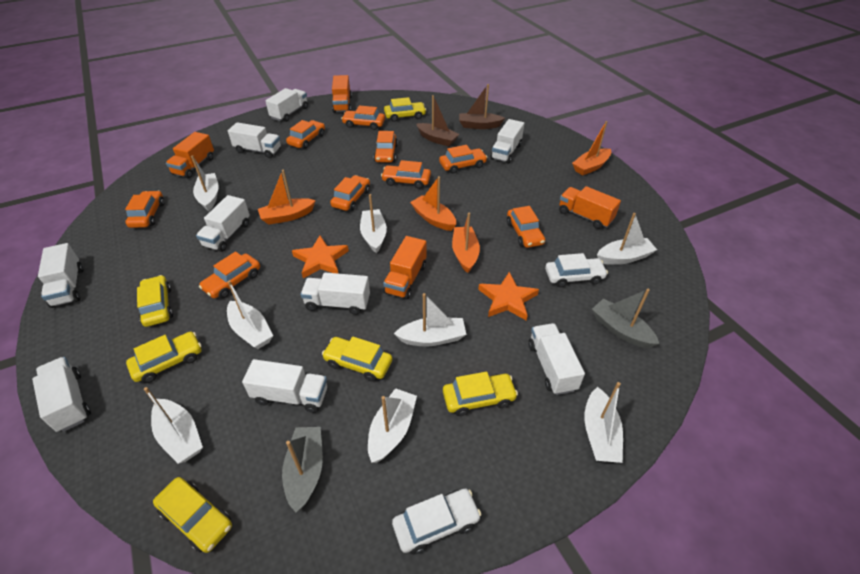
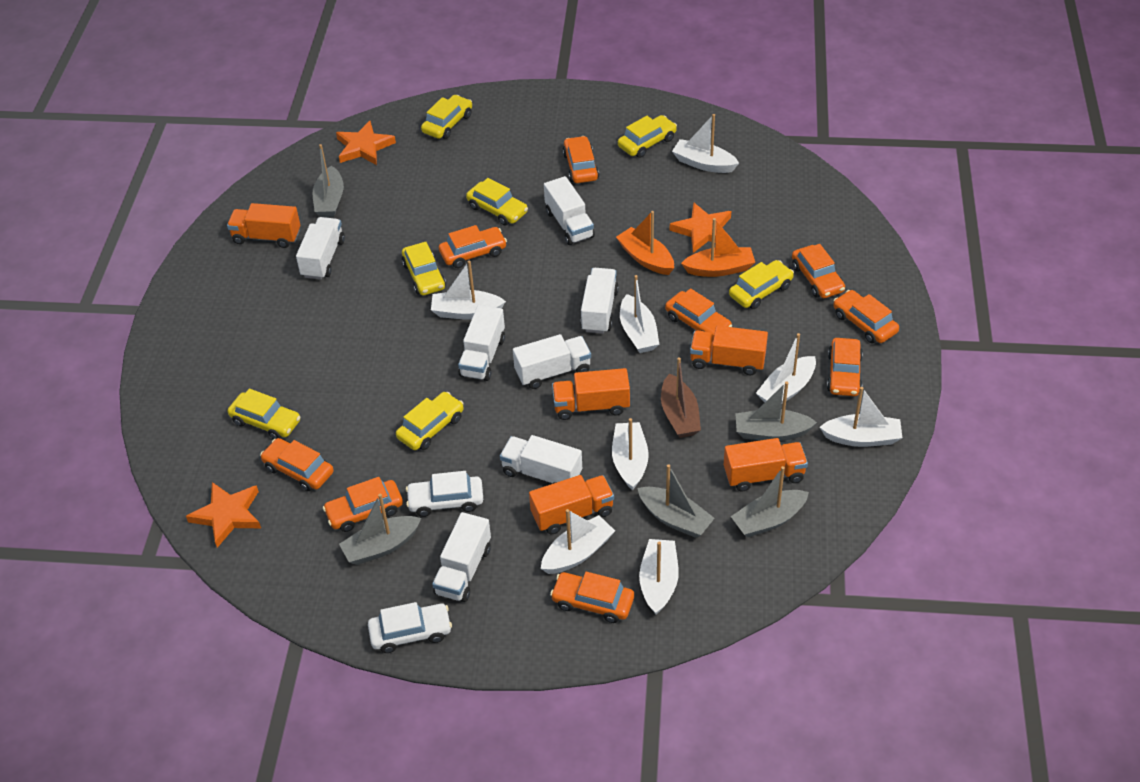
brown boat: [417,95,459,146] [459,84,505,129] = 2 -> [661,357,701,438] = 1
grey boat: [282,427,323,513] [592,289,659,348] = 2 -> [313,144,344,218] [339,494,421,565] [638,464,715,538] [731,466,809,538] [735,382,817,441] = 5
orange boat: [258,170,316,225] [410,176,456,231] [452,212,480,273] [572,121,612,175] = 4 -> [616,211,674,275] [681,218,755,277] = 2
orange star: [292,236,349,278] [478,272,539,321] = 2 -> [186,482,261,548] [336,121,396,165] [670,202,732,253] = 3
orange truck: [166,132,214,178] [332,75,352,113] [383,236,427,299] [559,186,621,229] = 4 -> [227,203,300,248] [529,475,614,534] [552,368,630,420] [690,326,768,375] [724,438,808,491] = 5
white truck: [32,357,91,432] [38,243,83,308] [196,195,250,252] [228,122,281,158] [242,359,327,413] [265,88,308,122] [301,273,370,315] [490,119,524,164] [528,323,585,395] = 9 -> [296,217,345,280] [432,512,491,602] [458,305,505,381] [500,435,582,484] [513,334,591,389] [544,176,595,245] [580,268,619,334] = 7
yellow car: [126,332,202,383] [137,275,173,327] [153,477,232,553] [322,336,392,382] [384,97,426,122] [443,371,518,416] = 6 -> [228,389,300,439] [396,392,464,450] [402,242,446,295] [421,95,472,139] [466,178,528,226] [618,115,677,158] [729,260,794,309] = 7

